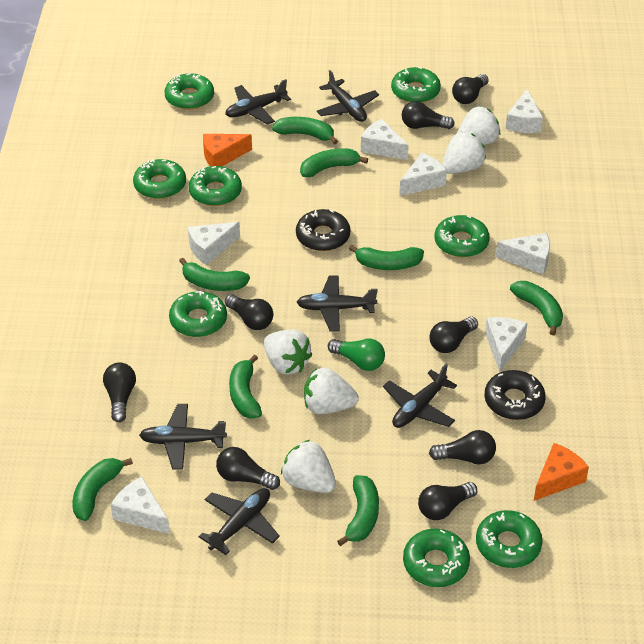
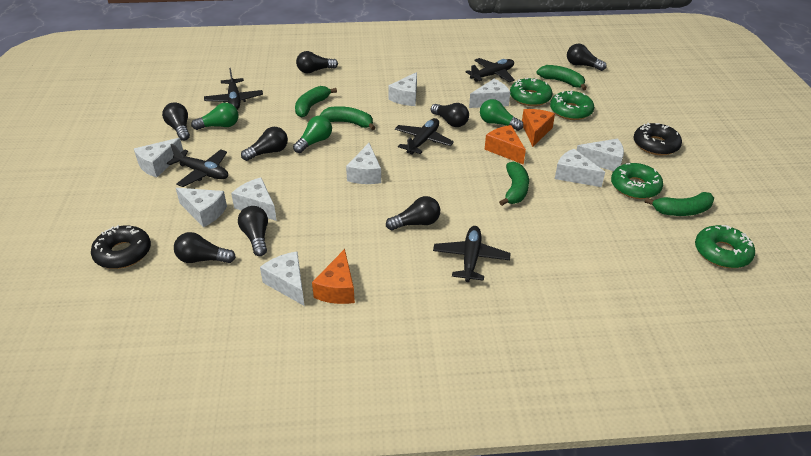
black plane: [139,404,227,470] [199,488,280,555] [225,79,291,125] [297,275,378,331] [317,70,379,122] [383,364,457,428] = 6 -> [167,144,228,187] [204,68,263,110] [395,118,454,155] [433,226,511,282] [466,58,515,82] = 5
green banana: [72,458,133,521] [179,258,250,291] [229,355,262,419] [272,117,338,144] [300,148,368,177] [337,475,379,546] [349,245,424,270] [510,281,563,335] = 8 -> [295,86,337,117] [320,106,376,130] [499,161,529,206] [537,65,587,90] [645,192,714,216] = 5
green donut: [133,159,186,199] [165,73,214,110] [169,291,227,337] [189,166,242,206] [391,67,441,103] [403,528,470,587] [435,215,490,257] [476,510,543,568] = 8 -> [510,78,553,106] [550,91,594,120] [611,163,663,199] [695,225,755,268] = 4
green light bulb: [328,339,385,371] = 1 -> [191,103,239,130] [293,116,332,153] [480,99,524,131] = 3
orange cheese: [203,134,252,166] [534,443,589,501] = 2 -> [312,249,355,304] [485,125,526,165] [522,109,555,147] = 3
white cheese: [111,477,170,534] [188,222,240,265] [361,119,409,160] [399,152,447,196] [485,317,528,372] [496,233,550,275] [506,89,543,133] = 7 -> [134,138,183,177] [176,188,227,227] [231,177,277,221] [260,251,304,306] [346,143,381,184] [388,72,417,106] [469,79,510,108] [555,149,605,187] [577,138,624,171] = 9
white strawberry: [264,329,312,375] [281,440,336,493] [304,367,359,414] [442,132,486,174] [457,107,500,145] = 5 -> none = 0

